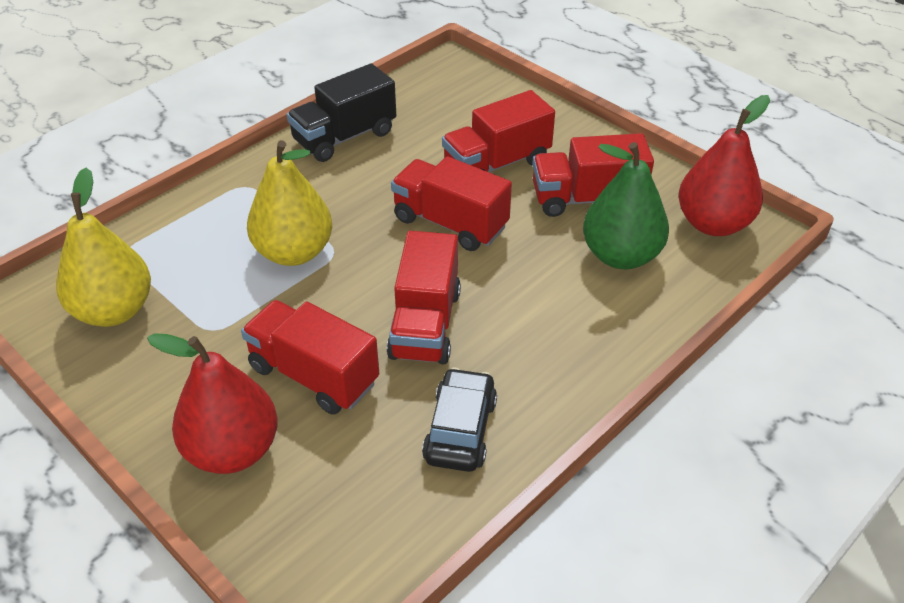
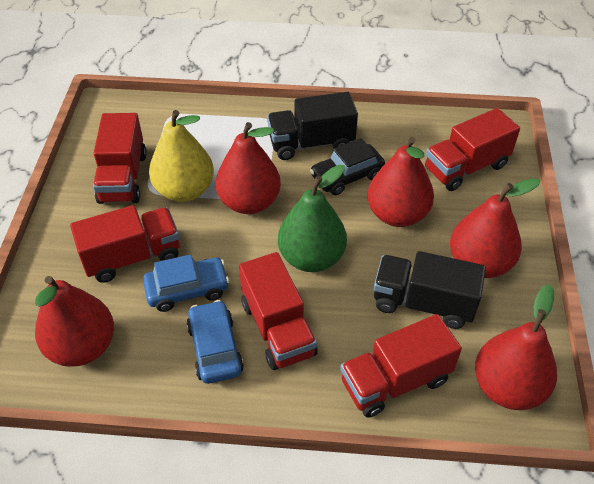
black truck: [287,63,396,162] = 1 -> [267,92,358,160] [374,251,486,329] = 2
blue car: none = 0 -> [143,255,229,312] [186,300,244,384] = 2
red pear: [147,333,278,474] [678,95,770,236] = 2 -> [35,276,114,367] [216,122,281,214] [367,137,434,227] [450,178,540,278] [475,284,557,410] = 5
yellow pear: [56,168,151,327] [247,140,332,266] = 2 -> [149,110,214,202] = 1

